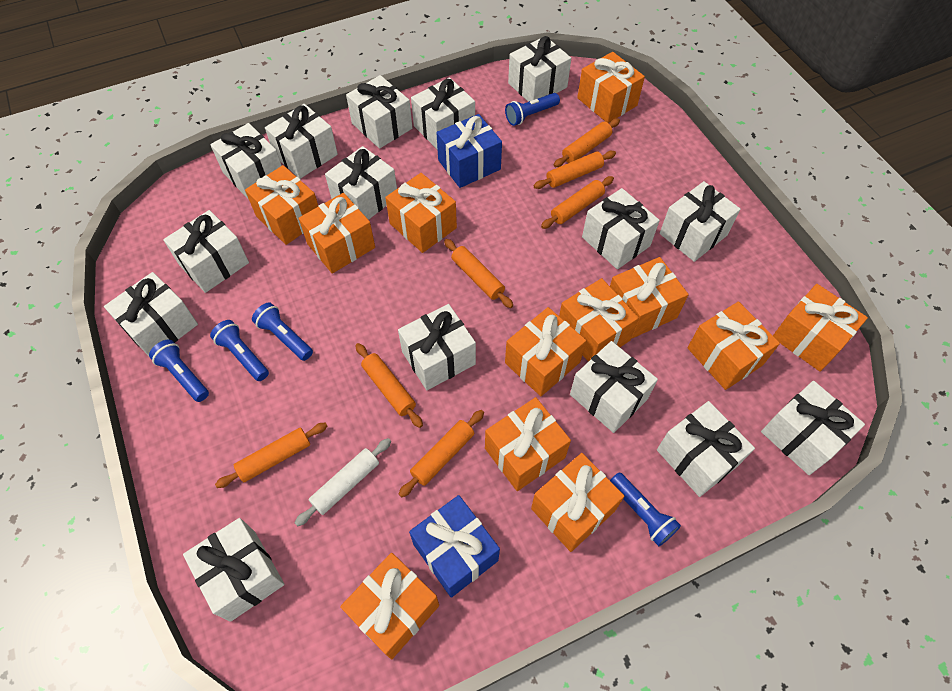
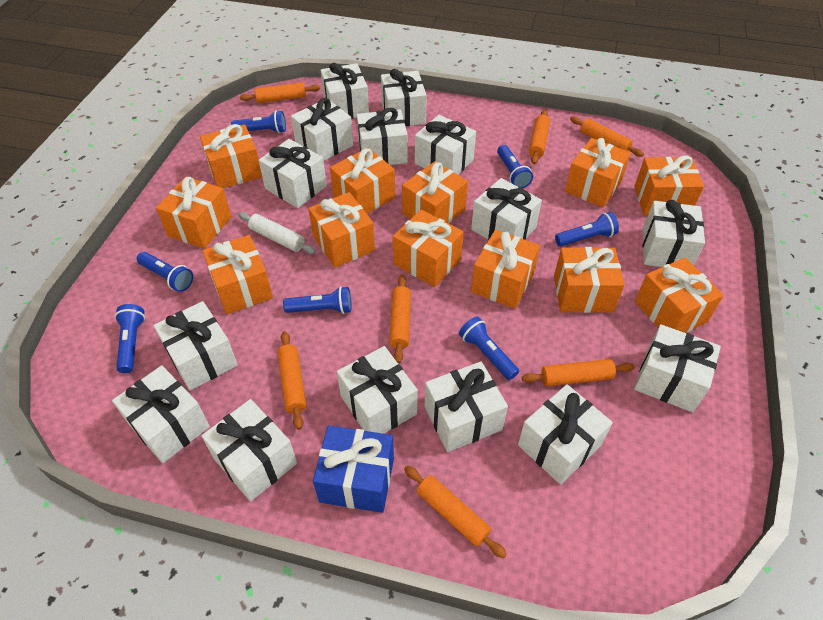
blue flashlight: [149,340,209,402] [210,320,269,381] [252,302,313,361] [505,93,560,126] [610,473,681,546] = 5 -> [115,304,145,373] [137,252,193,292] [231,111,286,133] [283,287,352,314] [459,317,519,380] [497,145,533,188] [555,212,619,246] = 7
blue gift: [409,495,500,598] [436,114,502,188] = 2 -> [313,426,394,513] = 1

